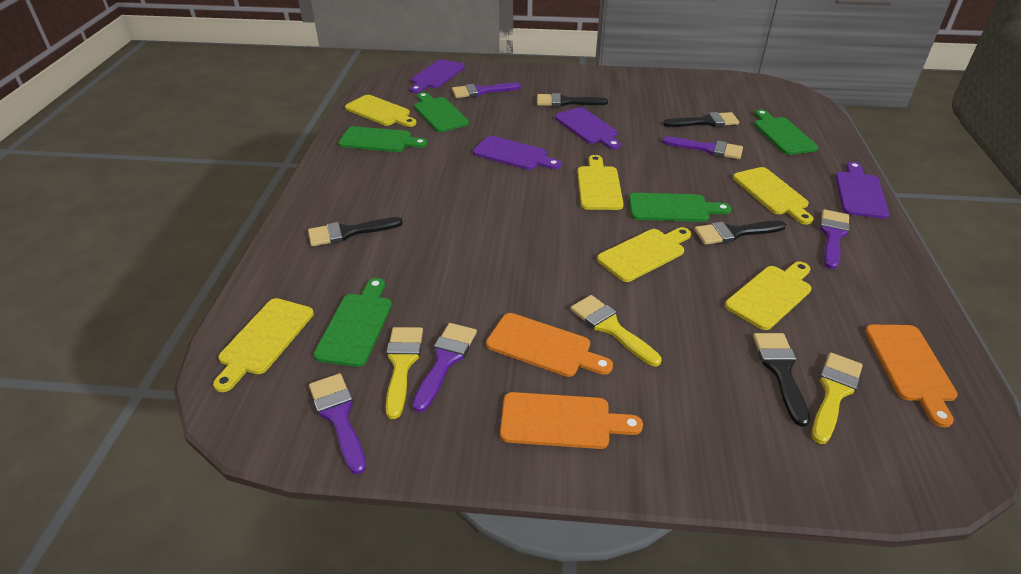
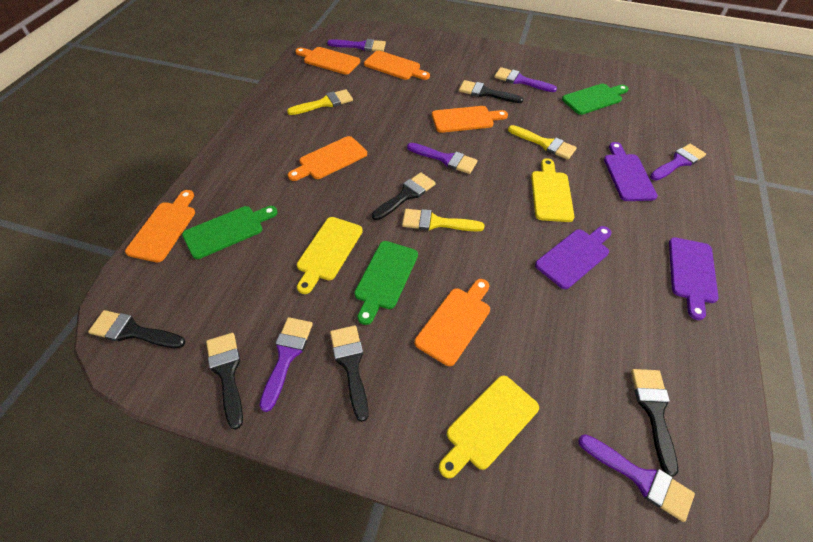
black brush: [308,217,403,246] [537,93,608,107] [663,112,739,127] [694,221,786,245] [753,333,810,426] = 5 -> [88,310,185,348] [206,333,243,430] [330,325,369,422] [372,172,436,220] [459,80,523,103] [631,369,678,477] = 6
green cutting board: [314,278,392,367] [338,126,428,152] [414,92,469,132] [629,193,731,222] [754,109,818,155] = 5 -> [182,206,278,259] [354,241,418,325] [562,84,628,115] = 3
orange cutting board: [486,313,613,377] [500,392,643,449] [865,325,958,428] = 3 -> [125,190,195,262] [288,136,367,181] [295,47,360,75] [364,50,430,80] [415,279,490,366] [432,106,508,133] = 6
purple brush: [309,373,366,474] [412,323,477,412] [452,82,521,98] [662,136,743,159] [820,209,850,269] = 5 -> [260,317,313,412] [327,39,386,52] [407,143,478,174] [494,67,557,92] [578,434,695,522] [650,144,706,181] = 6
purple cutting board: [410,59,465,93] [473,136,561,170] [555,107,621,150] [835,162,889,219] = 4 -> [535,226,612,289] [604,142,658,201] [669,237,719,320] = 3
yellow cutting board: [213,298,314,392] [345,95,416,127] [577,155,624,210] [597,227,691,282] [725,261,812,330] [733,167,813,225] = 6 -> [297,217,363,294] [439,375,539,478] [531,158,574,222] = 3

